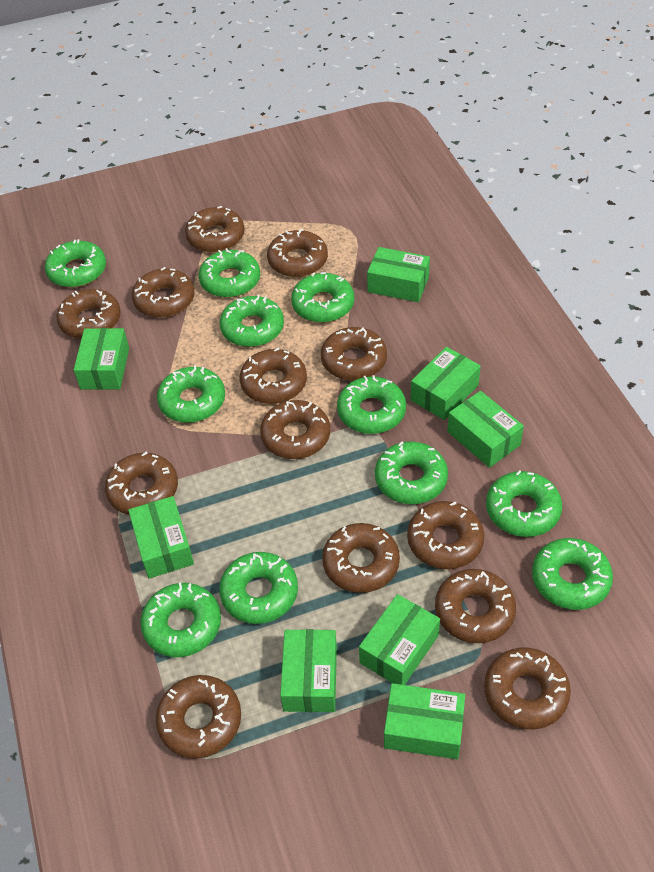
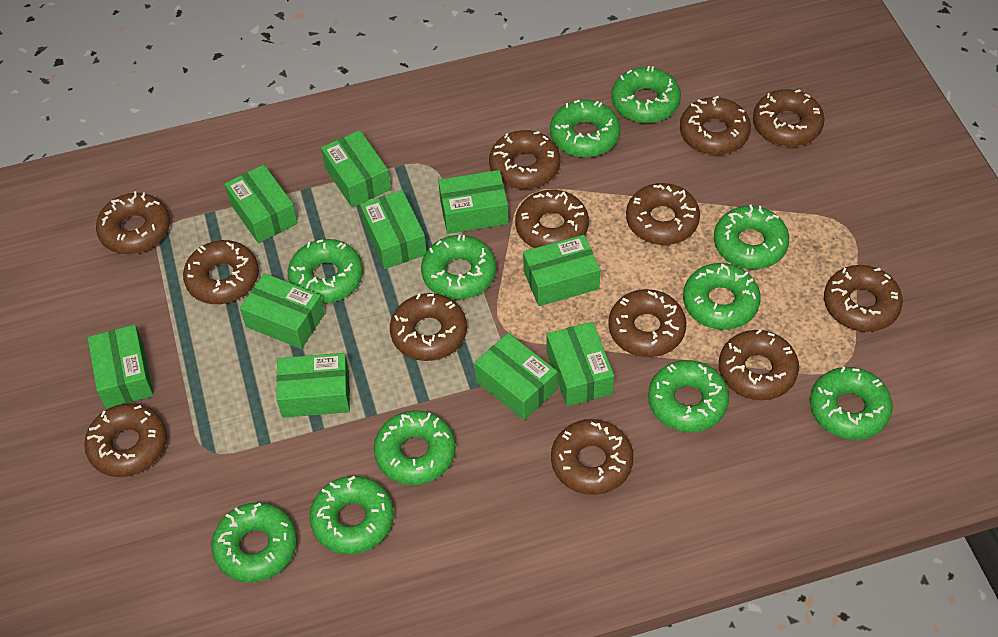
green box: [74,328,129,390] [128,496,194,579] [280,629,337,712] [359,594,440,685] [367,247,430,302] [384,683,465,759] [411,347,481,420] [447,391,524,468] = 8 -> [88,325,153,409] [225,165,298,243] [240,273,325,349] [276,353,350,418] [321,130,391,207] [360,190,427,269] [438,170,509,234] [474,333,558,420] [523,235,600,306] [547,322,614,406] = 10

